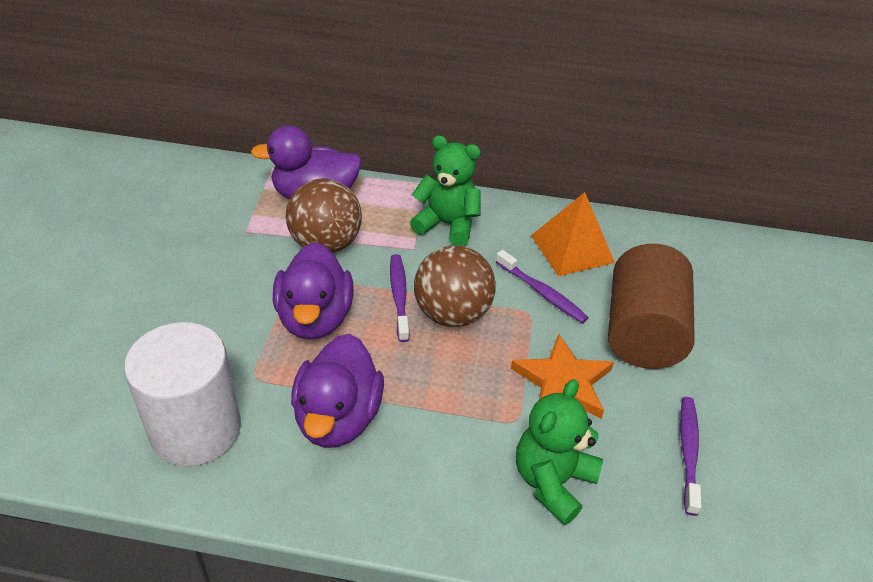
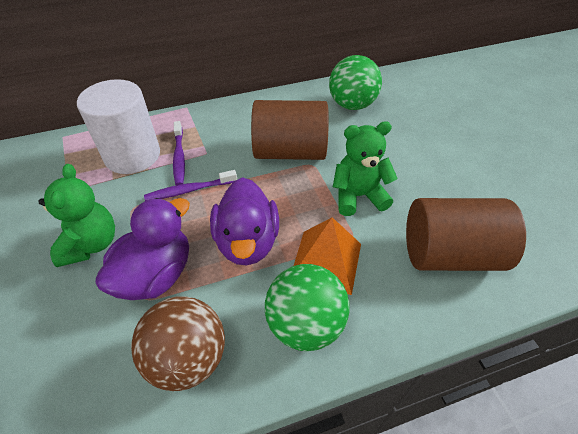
brown ball: [286,178,362,253] [414,245,496,327] = 2 -> [131,296,225,391] = 1
brown cylinder: [608,244,695,369] = 1 -> [251,100,329,160] [406,198,526,271] = 2
green ball: none = 0 -> [265,264,349,351] [329,55,382,110] = 2
orange star: [511,334,614,419] = 1 -> none = 0
purple duck: [251,125,362,199] [273,242,354,340] [291,334,384,448] = 3 -> [95,198,190,300] [210,177,279,265] = 2
purple toothbrush: [390,254,410,342] [496,250,589,323] [680,397,701,516] = 3 -> [144,170,237,201] [173,121,185,185] = 2

